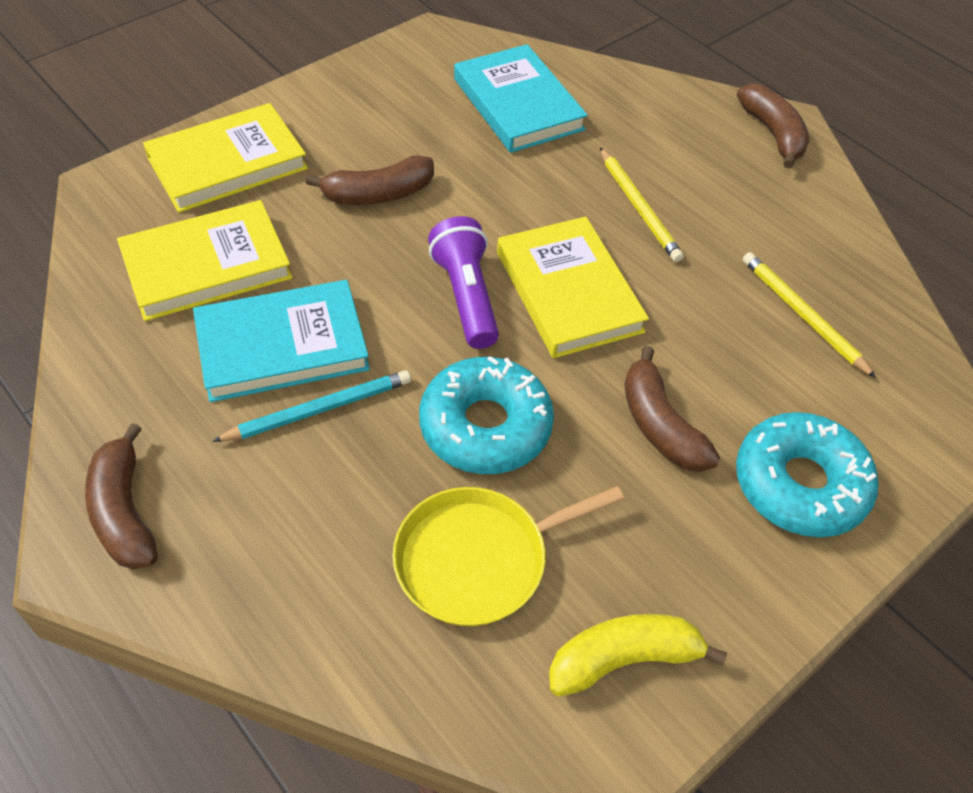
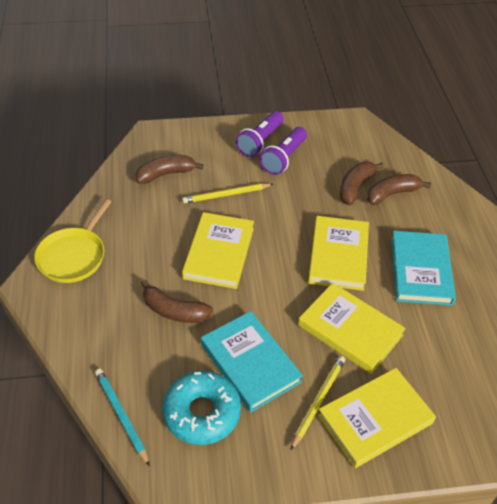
purple flashlight: [428,216,499,349] = 1 -> [236,111,284,157] [260,127,307,175] = 2
turquoise donut: [419,356,554,474] [736,412,878,537] = 2 -> [162,371,241,445] = 1
yellow banana: [549,614,727,697] = 1 -> none = 0
yellow book: [117,200,292,321] [143,103,308,213] [497,216,649,358] = 3 -> [182,212,254,289] [298,283,406,374] [308,216,369,291] [318,368,436,468] = 4

